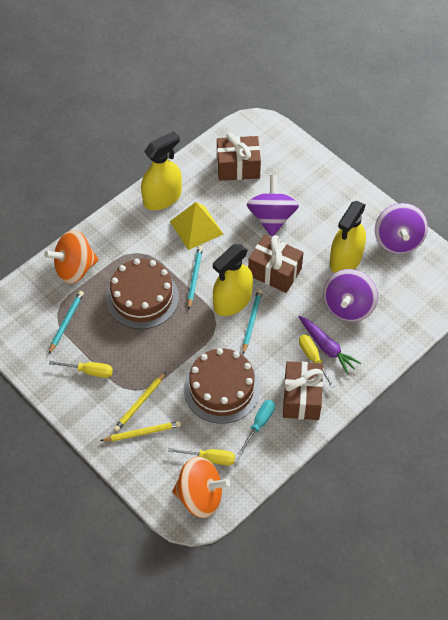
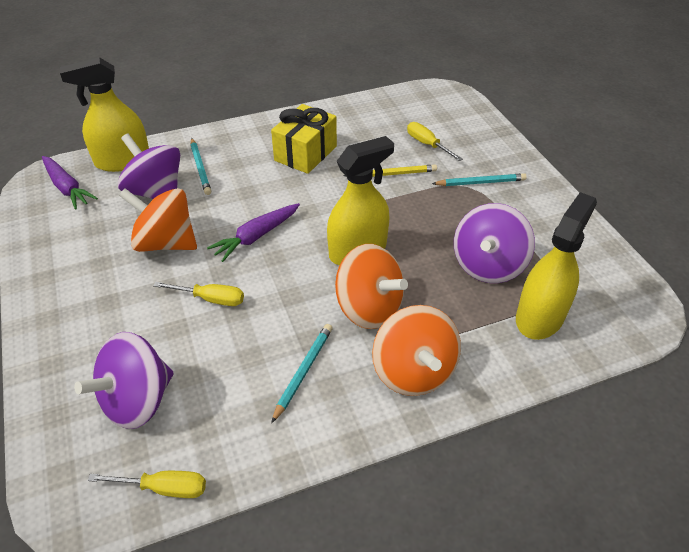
brown cake: [106,259,179,329] [184,348,260,424] = 2 -> none = 0
brown gift: [217,133,261,181] [248,235,304,293] [283,361,324,420] = 3 -> none = 0
orange spinning top: [44,230,98,284] [172,456,230,518] = 2 -> [119,188,197,252] [335,244,408,329] [372,305,461,396] = 3
purple carrot: [299,316,361,375] = 1 -> [42,156,98,210] [207,203,300,262] = 2
turquoise screwdriver: [238,400,275,455] = 1 -> none = 0
yellow gift: none = 0 -> [271,104,337,174] = 1
yellow pencil: [100,421,181,441] [114,372,166,432] = 2 -> [343,164,437,177] = 1
yellow pyramid: [170,202,223,250] = 1 -> none = 0

